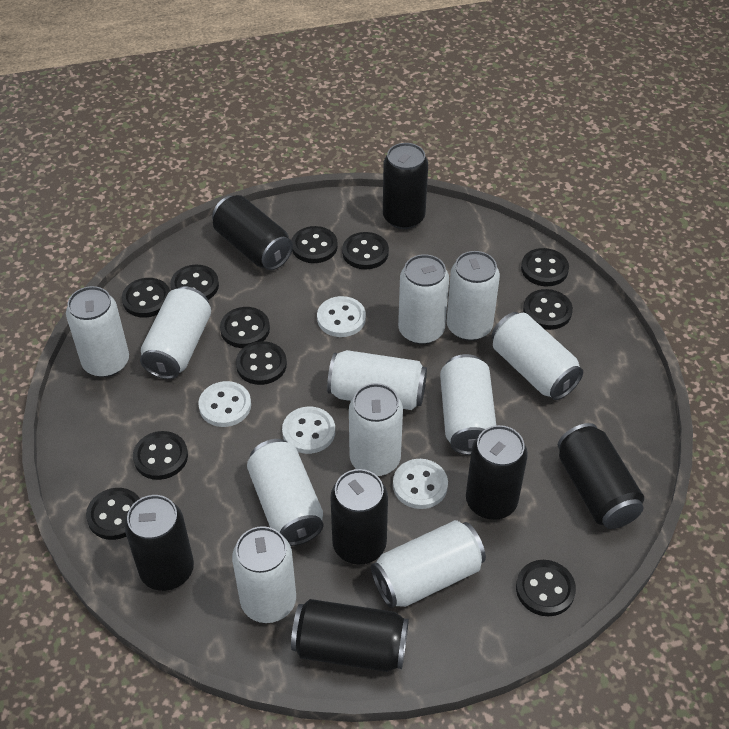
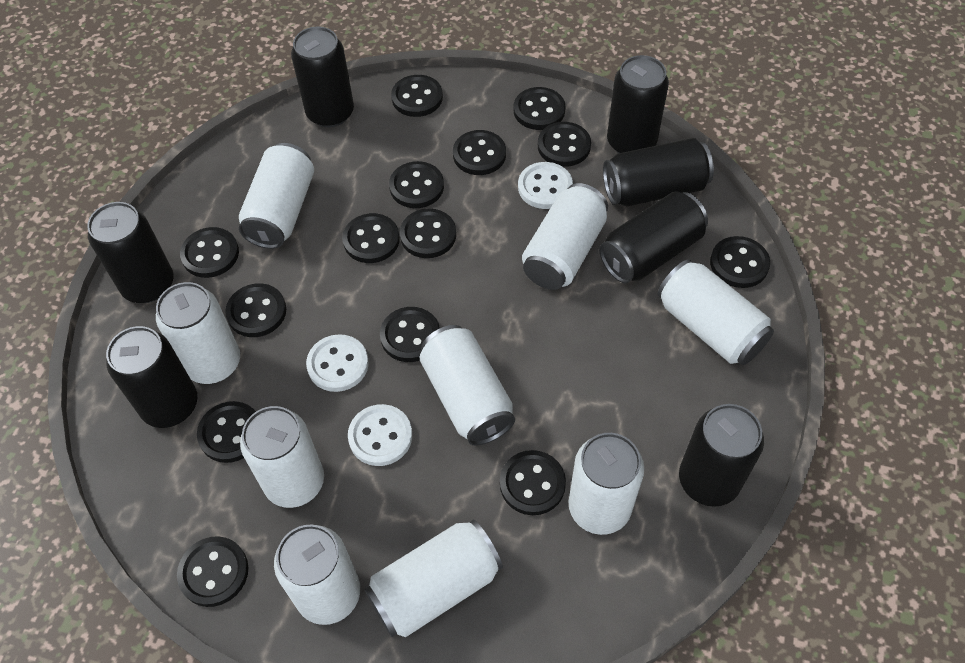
black button: [86,488,140,540] [122,278,170,318] [133,431,188,480] [170,265,219,300] [220,307,270,348] [236,341,287,385] [292,226,338,263] [342,232,389,270] [516,560,576,616] [521,248,569,286] [523,289,573,330] = 11 -> [177,536,248,607] [180,227,239,278] [197,401,256,463] [225,283,286,337] [342,213,400,263] [380,307,440,362] [389,161,444,208] [391,75,443,117] [400,208,456,258] [453,130,506,175] [500,450,566,515] [514,87,566,130] [538,122,591,167] [710,236,770,288] = 14
white button: [198,381,251,427] [282,407,335,454] [317,296,366,337] [393,459,448,509] = 4 -> [306,334,369,392] [348,404,412,466] [518,162,573,209] = 3
white can: [66,286,129,377] [140,286,211,379] [232,526,296,623] [247,439,323,546] [327,350,427,410] [349,383,403,476] [371,520,486,608] [398,254,449,344] [440,354,496,455] [446,251,500,341] [491,312,583,400] = 11 -> [156,282,240,384] [239,143,314,249] [240,406,324,508] [274,524,360,625] [365,520,503,637] [419,325,515,446] [522,183,608,290] [568,433,644,535] [658,259,774,365] = 9

